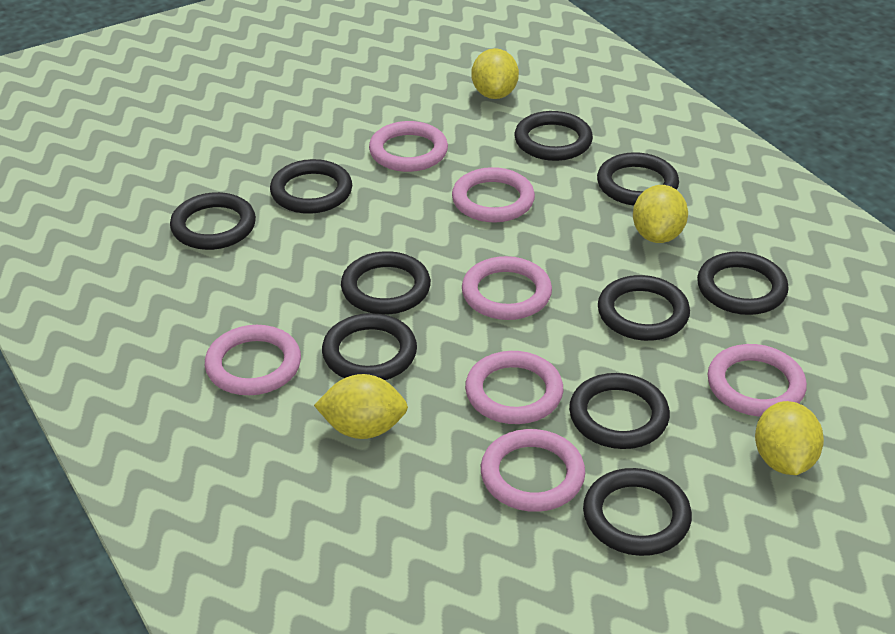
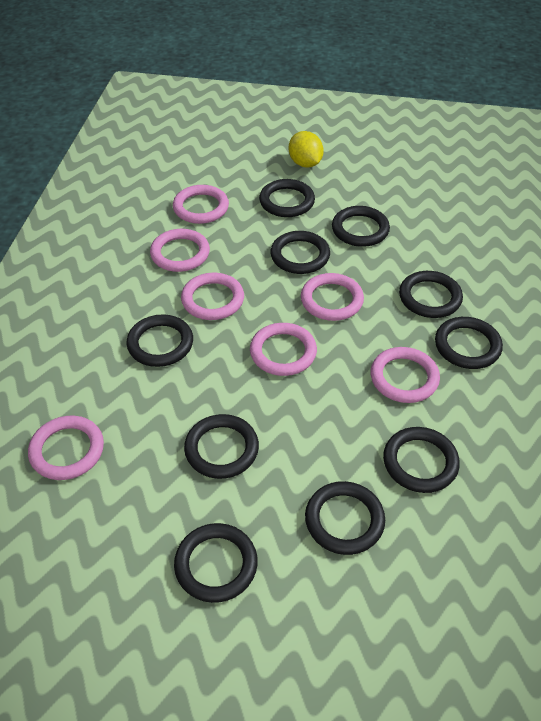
yellow lemon: [314,374,408,439] [471,48,519,99] [633,185,688,243] [755,401,824,475] = 4 -> [289,131,324,168] = 1

